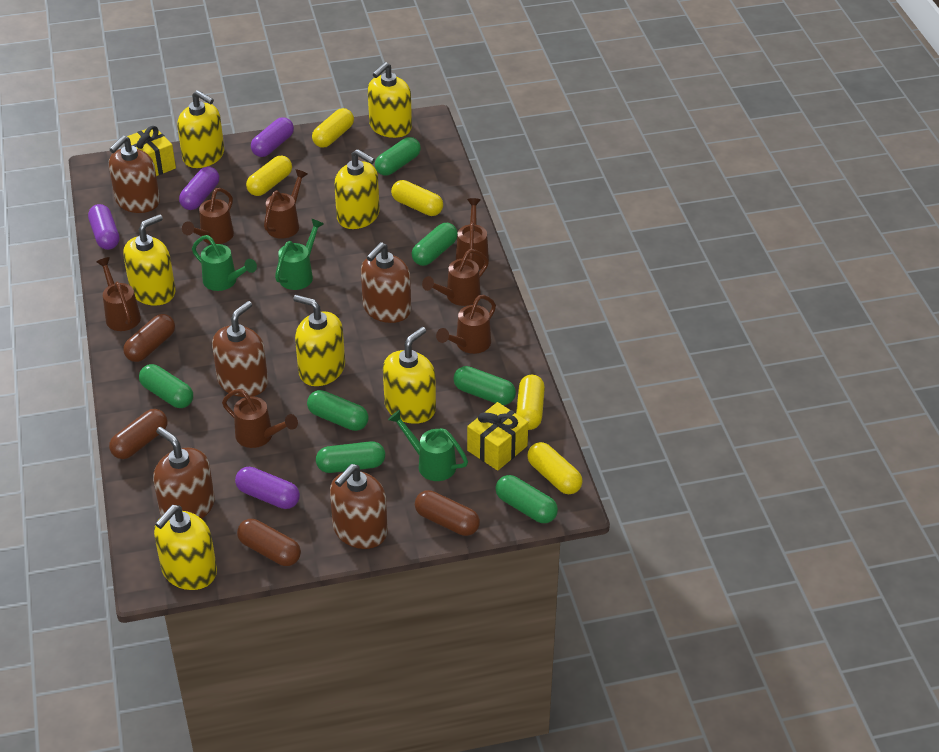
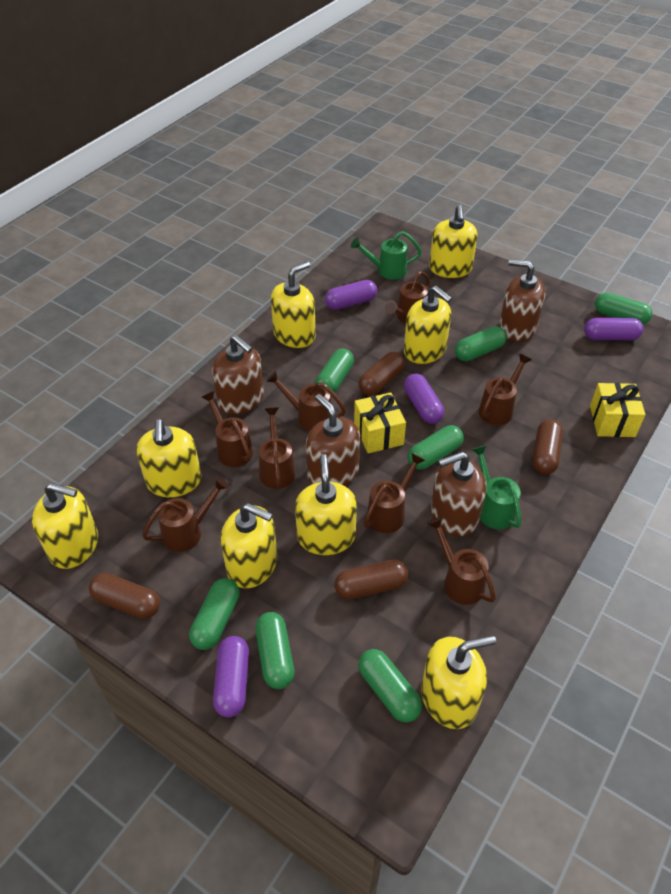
brown soap dispenser: [109,136,160,213] [153,427,215,519] [212,301,268,397] [330,464,388,549] [361,242,411,323] = 5 -> [212,335,264,415] [306,394,360,486] [431,452,486,537] [499,259,546,342] = 4
brown watering can: [96,257,141,331] [182,188,234,244] [222,389,298,448] [264,169,308,239] [422,249,489,306] [436,295,496,354] [456,198,489,270] = 7 -> [142,477,229,552] [202,391,253,467] [259,407,296,489] [266,371,346,431] [364,453,425,533] [385,271,430,324] [427,516,496,605] [479,354,532,425] = 8
green watering can: [192,235,257,291] [275,219,324,290] [388,410,468,481] = 3 -> [351,231,422,280] [471,445,522,529] = 2
yellow capsule: [246,156,292,196] [312,108,354,148] [391,180,443,216] [516,375,545,430] [527,442,583,494] = 5 -> none = 0
yellow soap dispenser: [123,214,176,306] [154,505,217,590] [177,90,224,168] [293,295,345,386] [334,149,380,229] [368,62,412,138] [383,327,436,424] = 7 -> [32,483,98,569] [136,419,202,497] [221,503,277,588] [271,261,316,348] [295,454,357,555] [404,286,452,364] [421,635,496,729] [429,205,478,278] = 8

